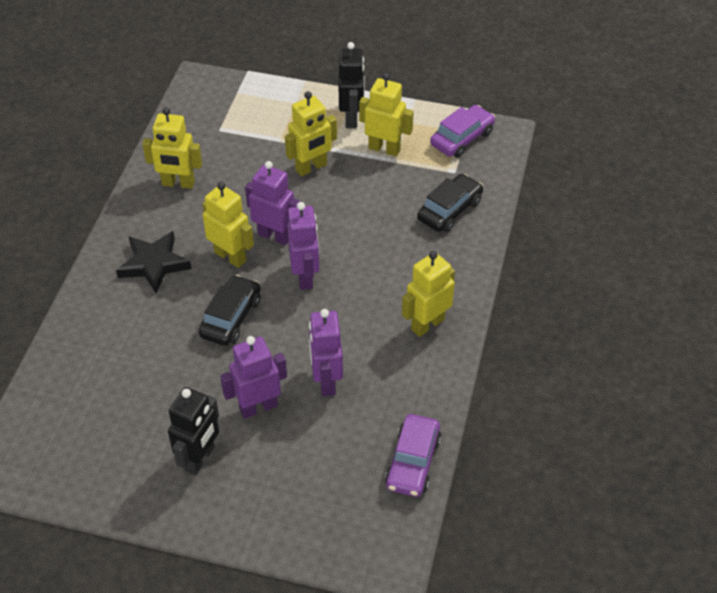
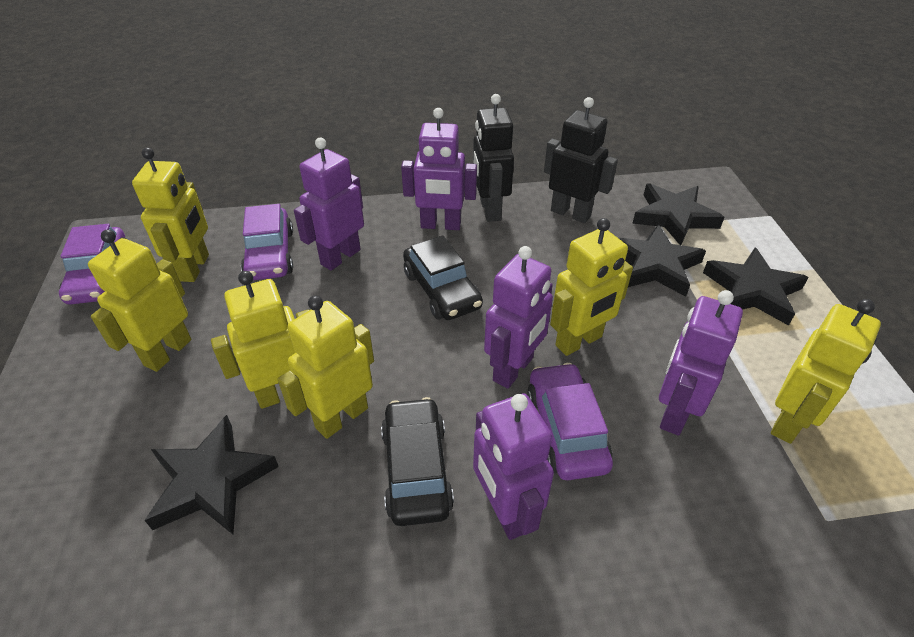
black star: [116,231,191,293] = 1 -> [145,415,279,534] [617,224,706,297] [632,183,724,245] [703,247,809,326] = 4
purple car: [385,414,441,497] [430,105,495,158] = 2 -> [59,224,126,305] [241,204,293,280] [527,363,613,480] = 3
purple robot: [220,336,287,419] [245,161,300,245] [287,202,319,290] [309,309,343,396] = 4 -> [294,137,364,271] [401,108,477,230] [473,393,554,540] [484,246,553,389] [659,290,743,435] = 5
yellow robot: [142,107,202,189] [202,182,254,268] [285,91,337,176] [359,73,414,156] [402,251,455,337] = 5 -> [88,230,191,372] [132,147,209,282] [211,271,309,409] [277,296,374,439] [550,218,633,356] [771,299,881,444] = 6

